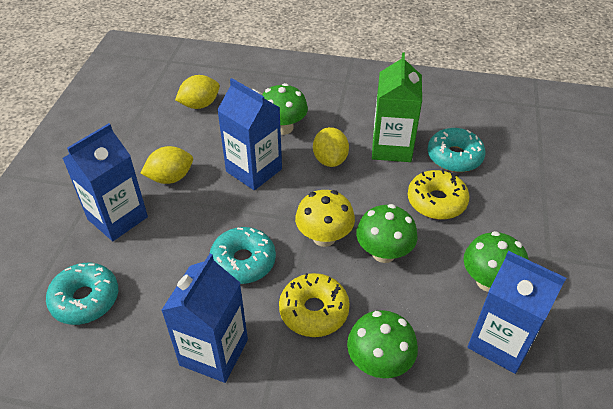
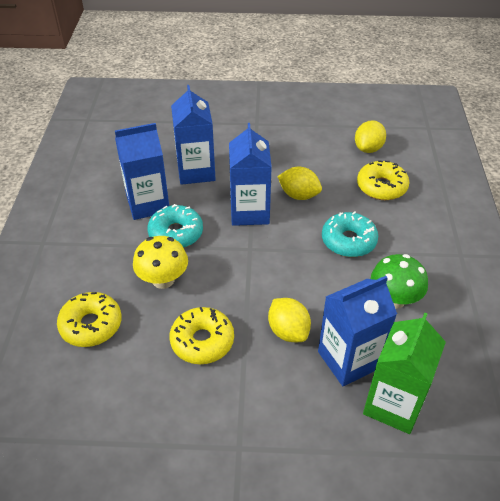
green mushroom: [262,83,308,135] [347,310,418,378] [356,204,418,263] [464,231,529,292] = 4 -> [371,254,428,309] = 1
turquoise donut: [46,263,118,325] [209,227,276,284] [427,128,486,172] = 3 -> [147,204,203,248] [322,211,378,257] = 2
yellow donut: [279,273,350,337] [408,170,469,220] = 2 -> [57,292,122,347] [170,307,234,364] [357,160,409,200] = 3

